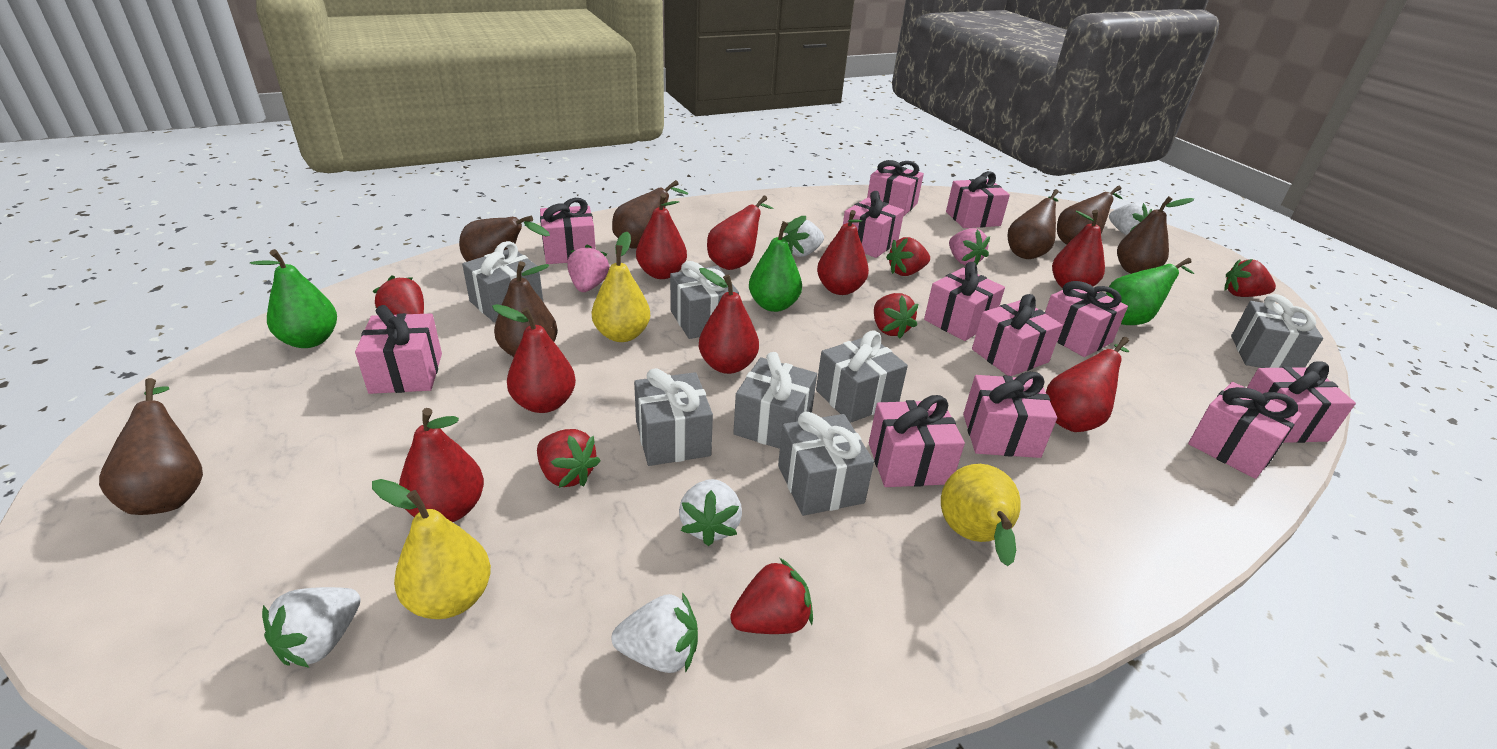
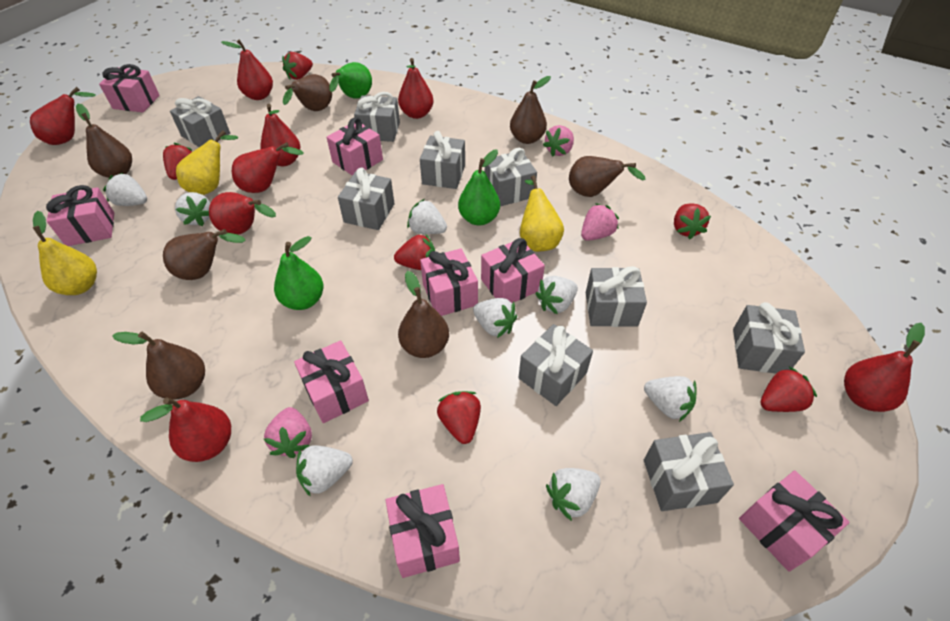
grey gift: [462,241,543,323] [634,368,713,466] [670,261,739,339] [733,352,817,449] [778,412,874,516] [816,331,908,423] [1231,294,1323,368] = 7 -> [170,96,230,147] [338,168,395,230] [354,92,400,142] [420,131,465,189] [485,148,537,206] [518,324,593,406] [586,266,647,327] [644,432,734,511] [733,302,805,374] = 9
pink gift: [355,305,442,394] [540,198,596,264] [843,191,904,258] [867,160,924,216] [869,395,965,487] [924,262,1005,341] [946,171,1010,228] [963,372,1057,458] [972,294,1063,376] [1045,281,1128,357] [1188,382,1301,479] [1247,361,1356,443] = 12 -> [46,185,114,246] [99,64,160,112] [294,340,369,423] [327,117,383,176] [385,484,460,578] [420,248,478,316] [481,238,545,303] [739,470,850,572] = 8
pink strawberry: [567,244,609,292] [949,228,990,265] = 2 -> [264,407,312,458] [543,125,574,157] [581,203,619,241] = 3
white strawberry: [262,587,361,668] [611,592,698,673] [679,479,742,546] [783,220,824,257] [1109,202,1152,235] = 5 -> [103,173,147,206] [175,192,210,226] [296,445,353,497] [407,199,447,234] [473,298,517,338] [535,276,578,315] [546,468,601,521] [644,376,696,422] = 8

